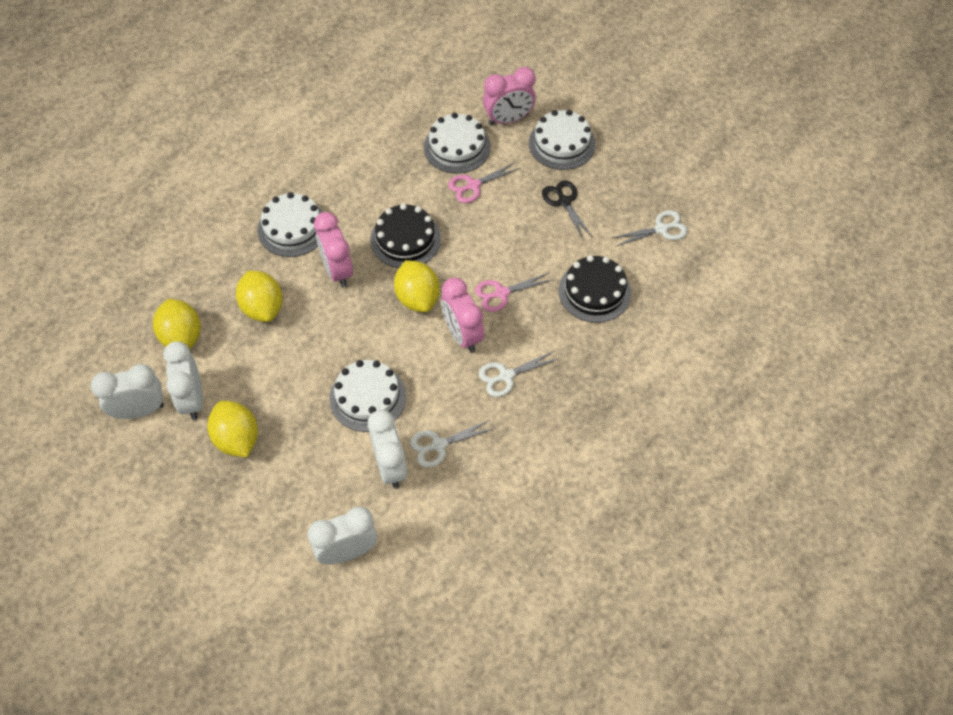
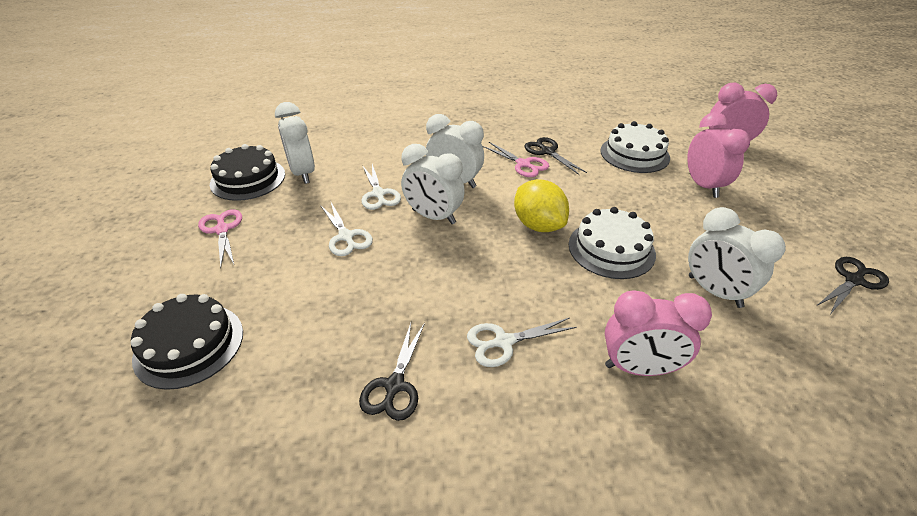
black scissors: [542,181,593,240] = 1 -> [359,323,425,421] [524,137,587,175] [818,257,889,314] = 3
white cake: [257,192,323,257] [329,360,406,432] [424,113,491,174] [529,110,596,170] = 4 -> [569,207,656,279] [601,121,670,173] = 2
yellow lemon: [153,299,201,349] [207,401,258,457] [236,271,282,322] [394,260,440,312] = 4 -> [514,179,569,232] = 1

